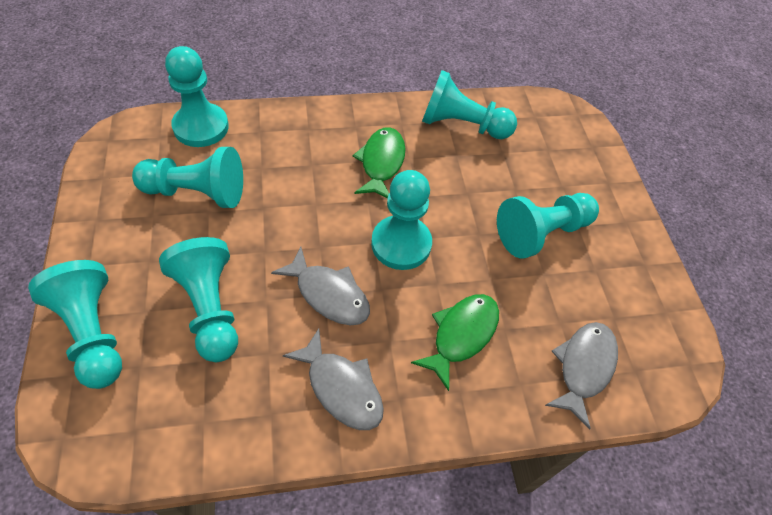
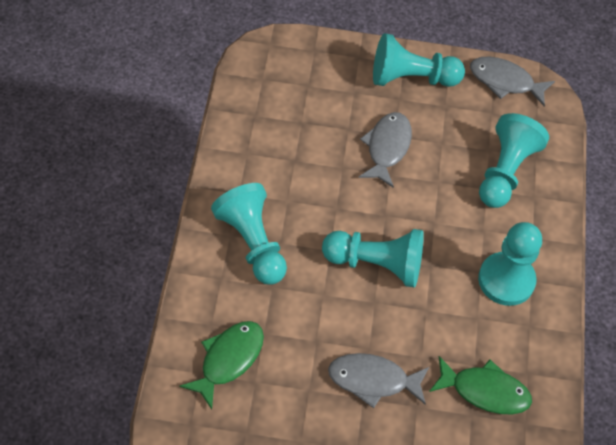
turquoise pawn: [28,260,122,389] [132,147,243,208] [159,237,238,362] [165,46,229,147] [371,170,432,270] [422,70,517,139] [497,193,599,259] = 7 -> [211,183,287,285] [322,229,424,288] [373,33,465,87] [478,222,542,306] [479,113,549,208] = 5

